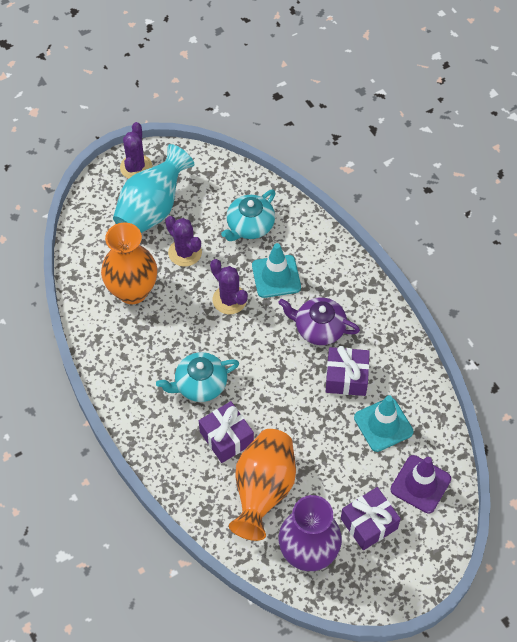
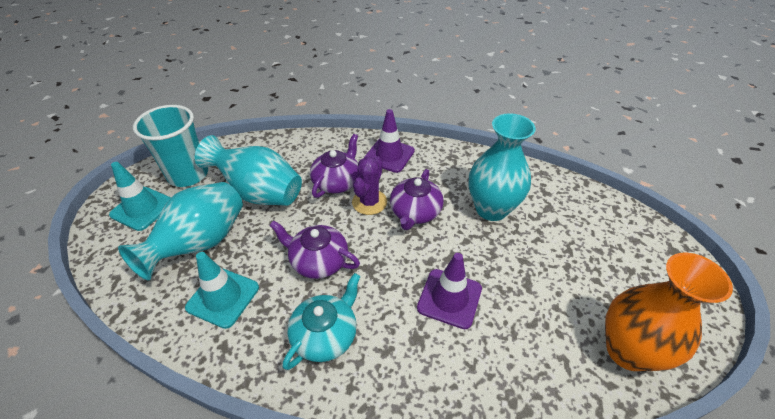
orange vase: [101,223,157,304] [229,429,296,541] = 2 -> [605,253,733,371] = 1
purple cactus: [120,122,152,179] [165,216,202,267] [210,259,248,314] = 3 -> [352,156,387,215] = 1
purple gift: [199,401,254,463] [326,346,370,396] [341,487,401,550] = 3 -> none = 0
purple teapot: [278,297,360,345] = 1 -> [269,220,360,279] [310,134,358,198] [390,169,444,230] = 3
purple traffic cone: [391,455,451,513] = 1 -> [365,109,415,173] [417,253,482,329] = 2
purple vase: [279,495,342,571] = 1 -> none = 0
turquoise cup: none = 0 -> [133,105,208,187] = 1
turquoise teapot: [156,352,239,402] [221,190,275,241] = 2 -> [283,273,361,370] = 1
turquoise vase: [113,144,194,233] = 1 -> [118,182,243,280] [195,135,302,206] [469,113,536,221] = 3

